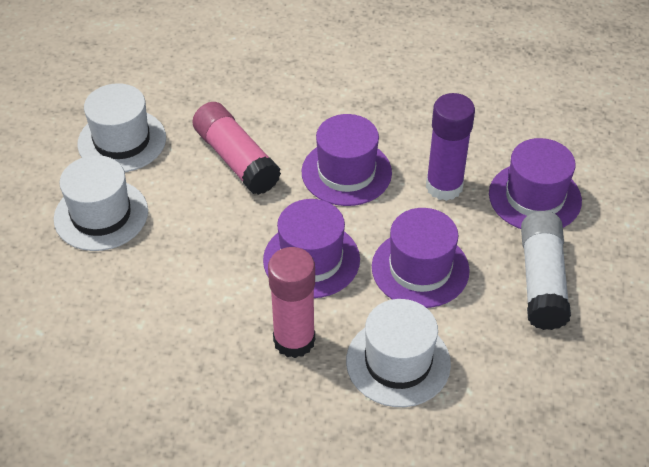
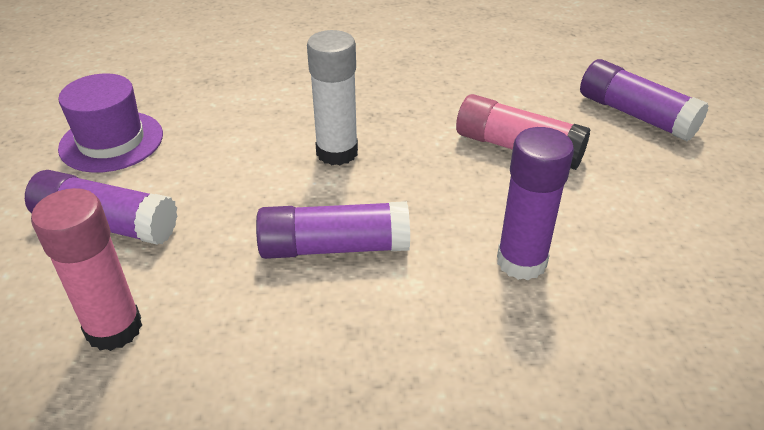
purple glue stick: [426,93,475,201] = 1 -> [25,170,177,245] [256,201,410,259] [497,127,574,280] [580,59,709,141] = 4
purple hat: [263,199,360,298] [302,114,392,206] [372,208,470,308] [489,138,582,229] = 4 -> [58,73,163,173] = 1
white hat: [54,155,148,251] [77,83,166,172] [346,299,451,407] = 3 -> none = 0

